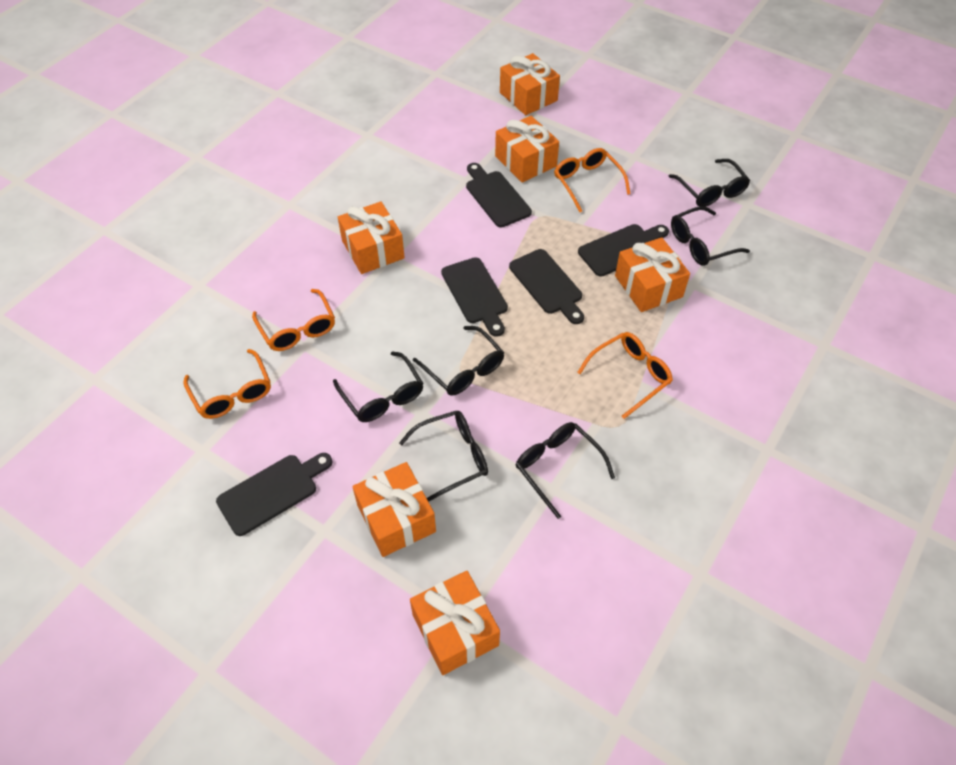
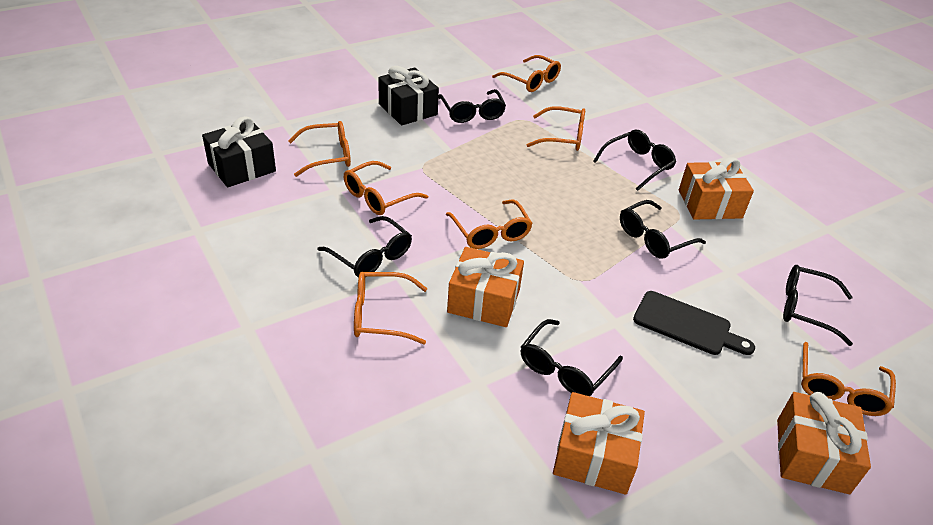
black cutting board: [216,453,332,536] [441,257,508,337] [466,163,532,227] [509,249,584,324] [578,224,669,277] = 5 -> [633,291,755,355] = 1
black gift: none = 0 -> [202,116,276,187] [378,66,439,125] = 2
orange gift: [338,201,405,274] [353,462,436,557] [410,571,500,675] [495,116,559,183] [500,53,560,115] [615,237,690,312] = 6 -> [447,247,524,327] [553,392,645,495] [679,158,754,220] [777,392,871,494] = 4
orange glasses: [183,349,271,419] [252,289,335,351] [554,148,631,212] [577,332,673,419] = 4 -> [288,121,351,177] [344,161,428,215] [354,272,428,344] [446,200,533,249] [492,55,561,92] [527,106,585,151] [801,342,896,416] = 7

